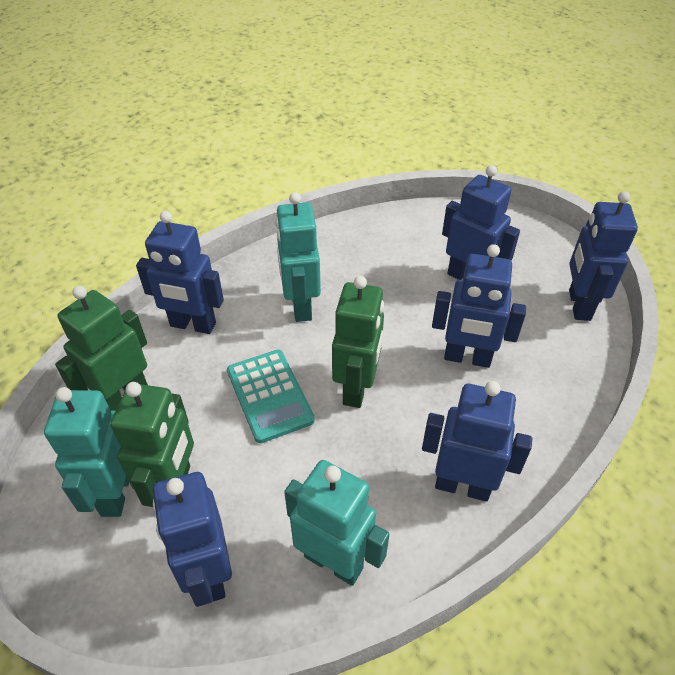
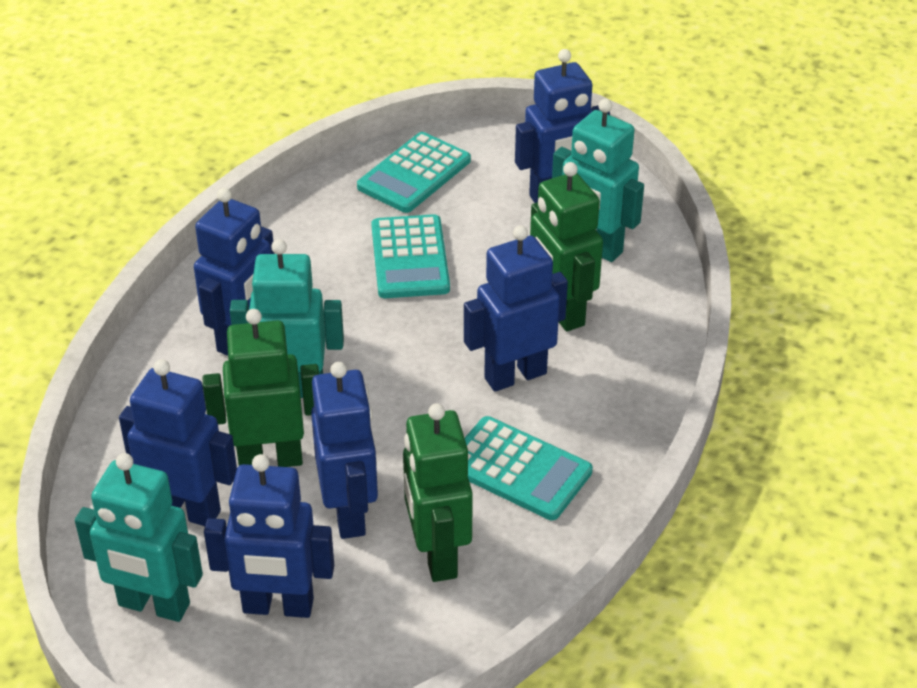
turquoise calculator: [227,350,315,443] = 1 -> [357,132,471,213] [371,214,450,298] [465,416,593,520] = 3

